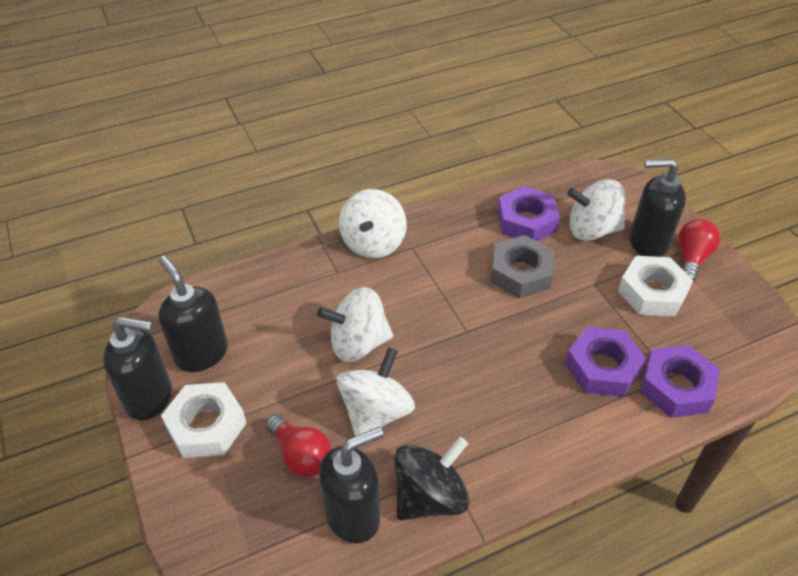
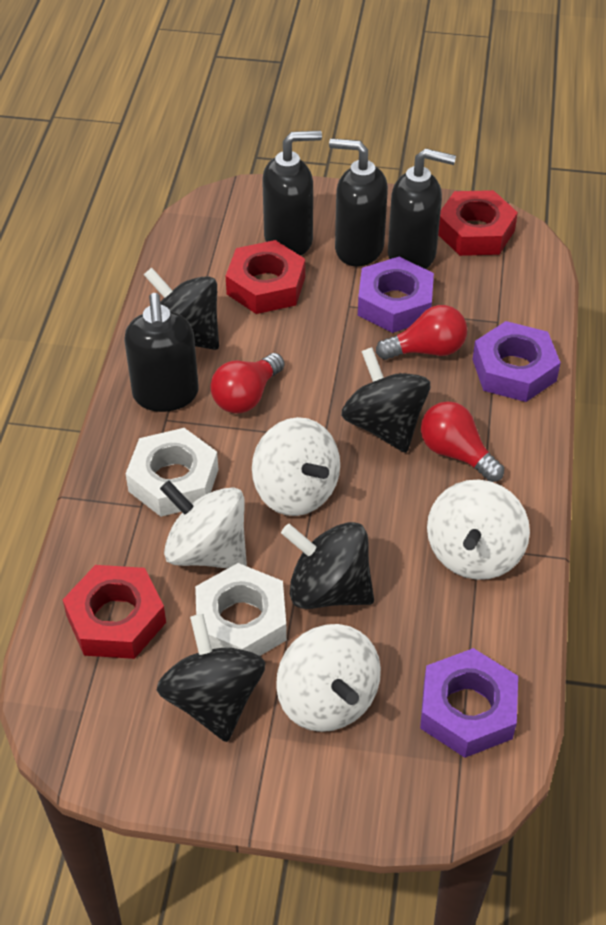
black spinning top: [394,437,469,520] = 1 -> [144,267,219,350] [157,614,265,742] [281,522,374,609] [341,347,430,453] = 4
grey nut: [491,235,554,298] = 1 -> none = 0
red light bulb: [266,414,332,478] [678,219,721,283] = 2 -> [210,353,285,414] [376,305,467,360] [421,401,504,482] = 3
red nut: none = 0 -> [63,565,166,659] [226,240,305,314] [438,190,518,256] = 3

